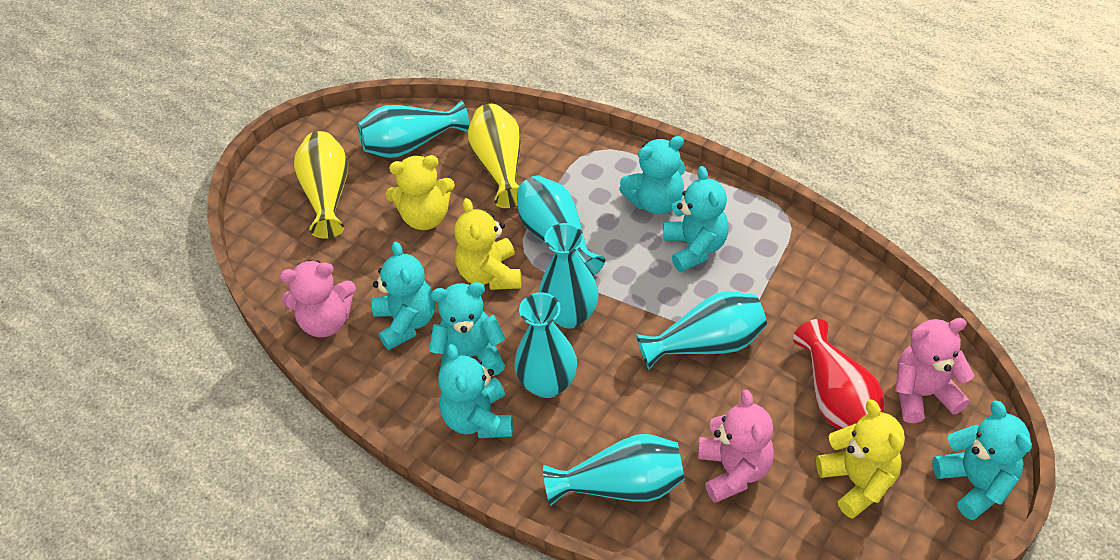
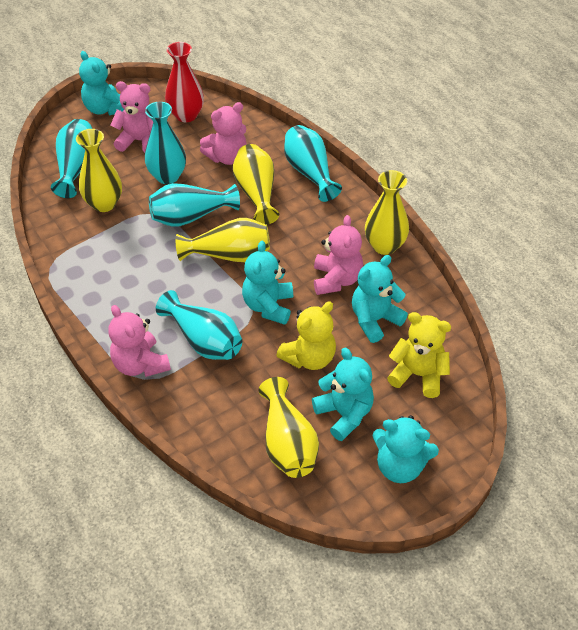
pink teddy bear: [280,260,356,337] [698,389,774,503] [895,318,974,423] = 3 -> [109,305,171,377] [110,81,153,153] [200,102,247,165] [314,215,363,295] = 4
turquoise teddy bear: [372,242,435,350] [429,282,506,376] [438,344,513,438] [619,136,686,214] [664,166,729,272] [933,400,1032,520] = 6 -> [79,51,124,115] [242,240,293,325] [312,348,374,441] [352,255,408,343] [373,415,439,483] = 5
turquoise vase: [358,101,469,158] [514,292,577,398] [517,176,605,276] [539,223,599,329] [543,434,685,506] [636,291,767,370] = 6 -> [51,119,93,198] [145,102,186,184] [149,183,240,227] [156,290,242,360] [284,125,342,202] = 5
yellow teddy bear: [385,155,455,230] [454,198,521,290] [816,400,905,519] = 3 -> [276,301,336,370] [387,312,451,398] = 2
yellow vase: [294,131,348,239] [468,104,521,208] = 2 -> [76,129,122,212] [175,218,270,262] [233,144,279,225] [259,377,319,478] [365,170,409,255] = 5

